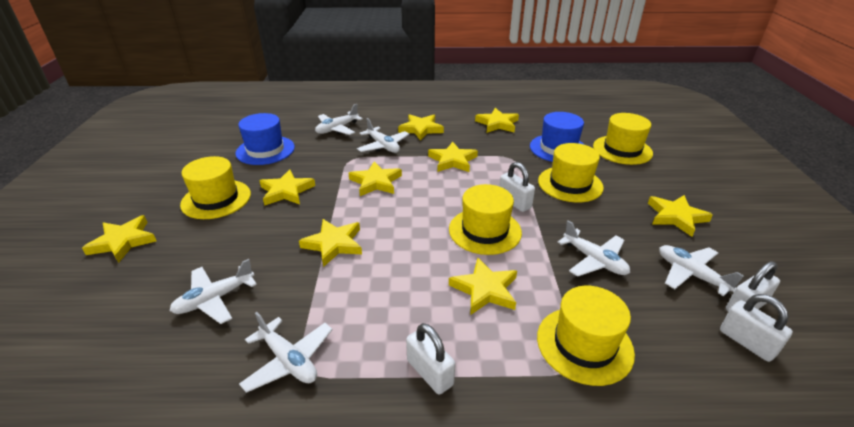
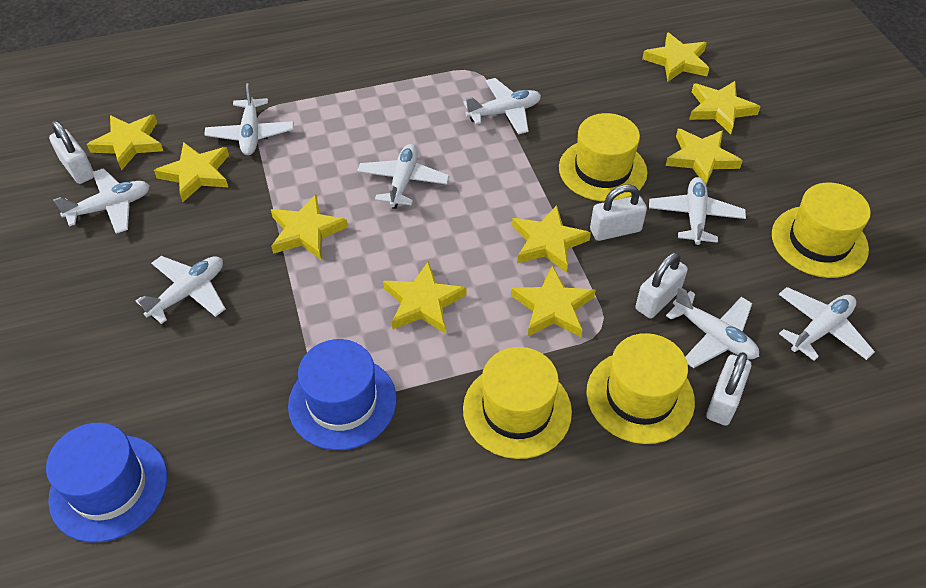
white plane: [170,259,257,324] [239,312,333,393] [315,104,363,135] [357,118,409,153] [558,220,630,277] [659,245,744,296] = 6 -> [53,168,150,234] [136,256,226,324] [204,83,294,155] [357,144,449,209] [463,78,541,134] [649,177,746,246] [666,286,759,368] [779,287,875,361] = 8
yellow hat: [180,156,251,219] [449,184,522,255] [537,286,635,386] [538,143,604,202] [593,113,653,165] = 5 -> [463,347,572,459] [559,113,647,202] [586,333,695,444] [772,183,871,278] = 4

